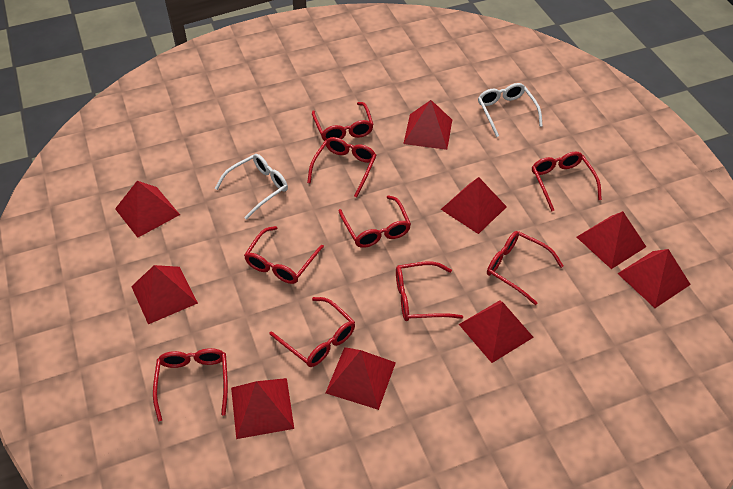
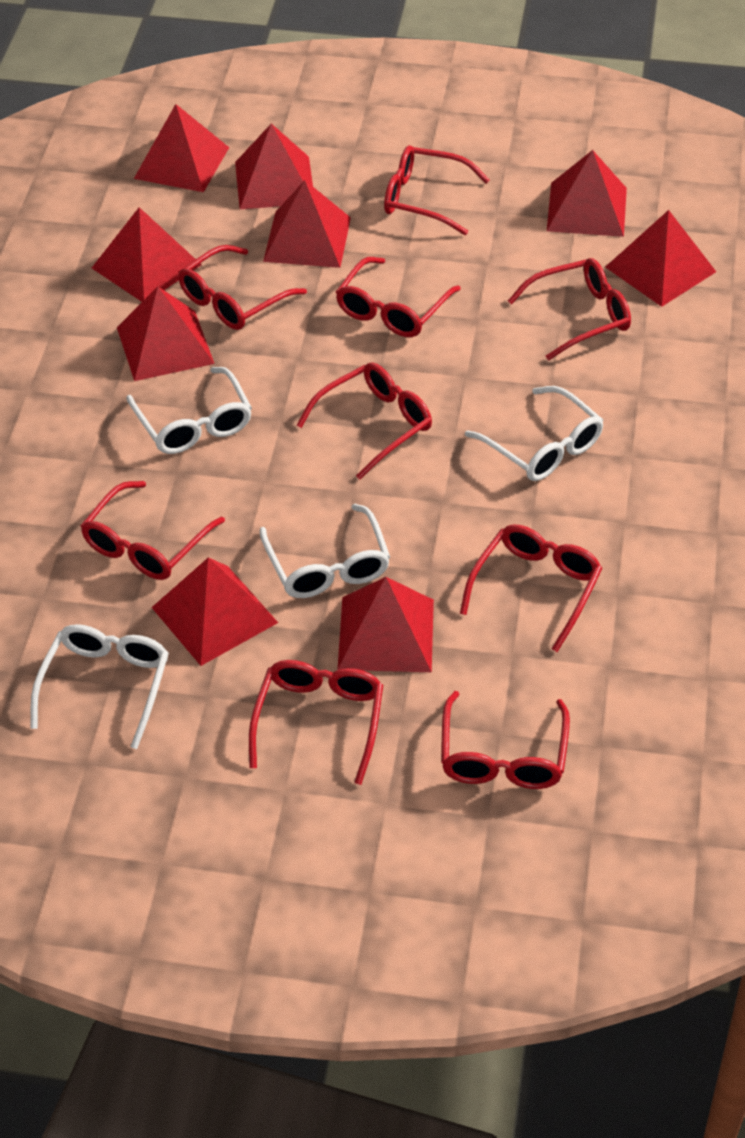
white glasses: [215,154,288,220] [478,83,543,137] = 2 -> [30,624,169,749] [126,367,252,454] [260,504,390,598] [465,386,604,481] = 4

